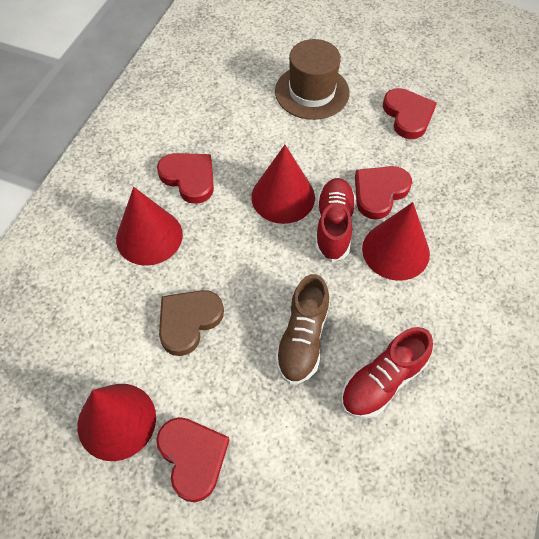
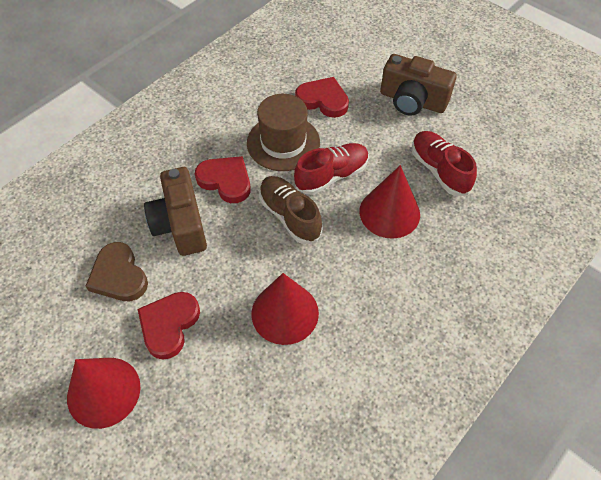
brown camera: none = 0 -> [144,167,207,256] [380,54,457,115] = 2
red cone: [78,384,156,461] [116,187,183,266] [251,145,315,224] [362,202,430,281] = 4 -> [67,358,140,429] [251,273,319,345] [359,165,420,239] = 3
red heart: [156,417,229,502] [157,153,214,204] [355,166,412,220] [383,88,437,139] = 4 -> [138,292,200,360] [195,156,251,203] [295,77,349,118] = 3

